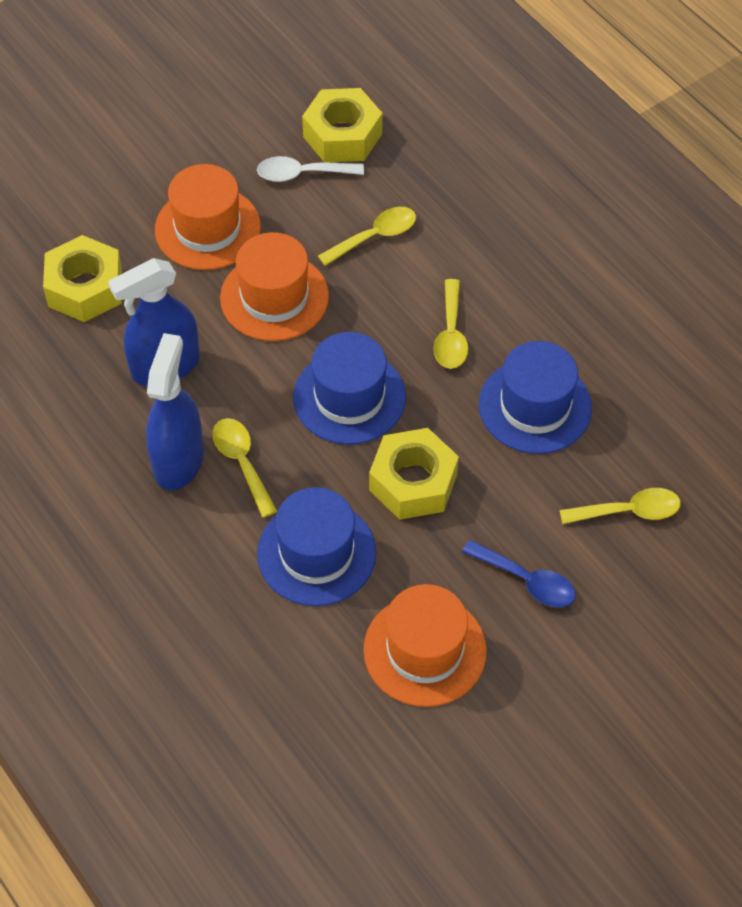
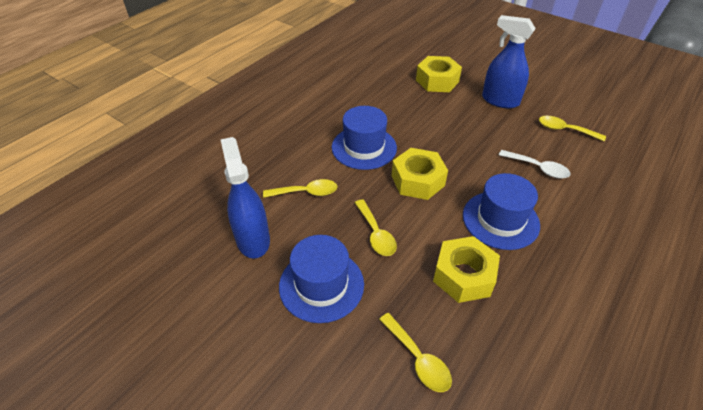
blue spoon: [462,540,576,608] = 1 -> none = 0
orange hat: [155,164,261,270] [220,232,329,341] [363,584,487,707] = 3 -> none = 0

